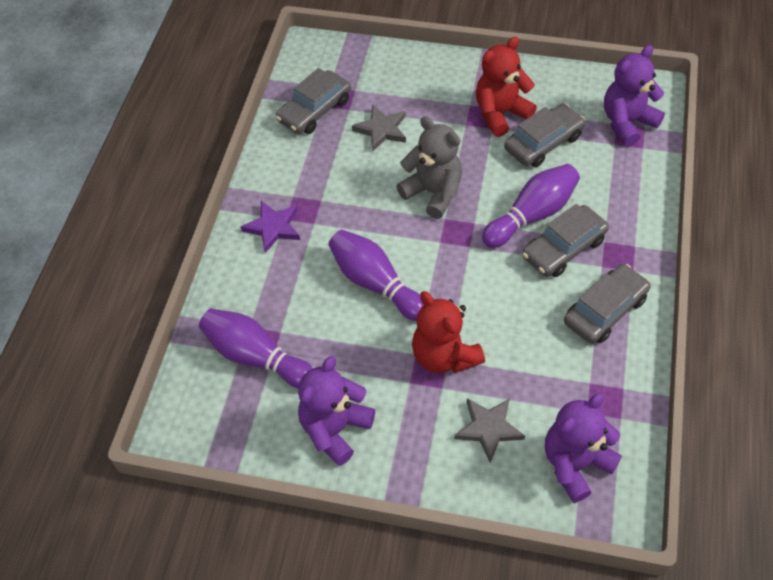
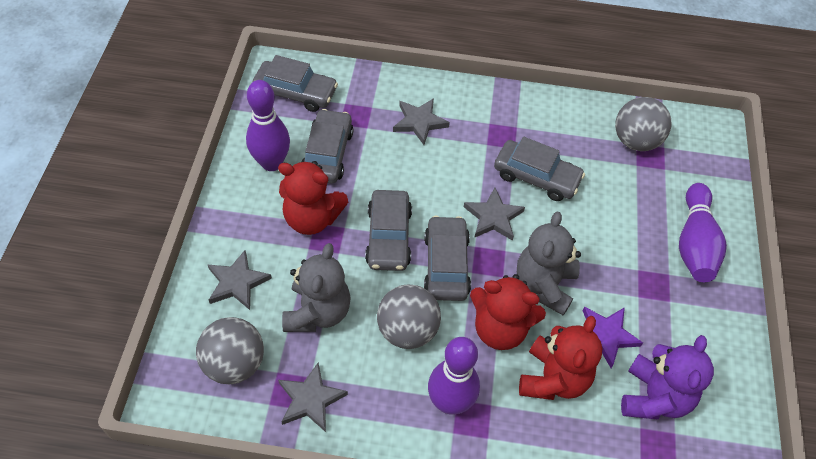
grey ball: none = 0 -> [196,317,264,384] [377,285,441,349] [615,97,671,151] = 3
grey car: [276,68,351,134] [504,104,585,167] [522,204,609,277] [564,264,651,344] = 4 -> [253,55,338,112] [302,109,353,184] [365,190,412,271] [424,216,471,301] [494,137,585,201] = 5
grey star: [352,104,406,152] [454,398,525,463] = 2 -> [208,250,272,310] [278,363,348,432] [393,98,450,145] [464,188,525,241] = 4
grey teddy bear: [396,116,462,219] = 1 -> [282,243,351,332] [517,212,581,315] = 2
purple teddy bear: [298,356,375,466] [545,393,622,503] [604,45,665,147] = 3 -> [621,335,714,419] = 1
red teddy bear: [412,291,485,373] [476,37,537,137] = 2 -> [278,161,348,235] [470,274,546,350] [519,316,602,400] = 3

